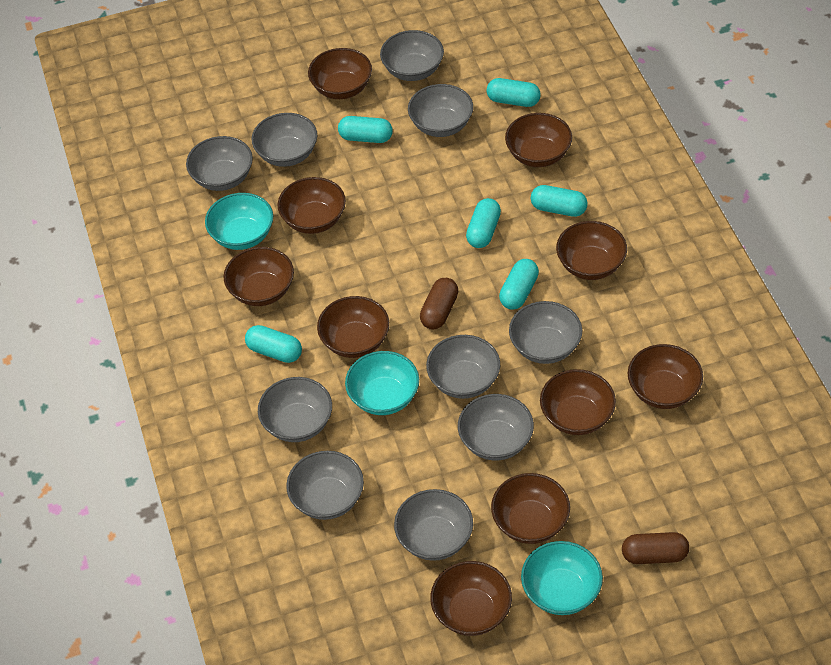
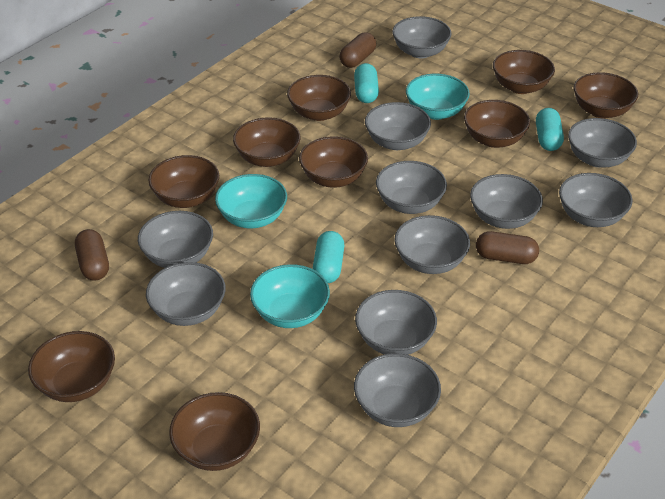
brown bowl: [223,247,294,306] [278,177,346,234] [308,48,372,99] [317,296,389,358] [430,561,512,636] [491,473,570,544] [505,113,572,167] [540,369,616,435] [556,221,627,280] [628,344,703,409] = 10 -> [28,331,115,402] [148,155,219,208] [169,392,260,471] [233,117,301,167] [287,75,351,121] [299,136,368,188] [464,100,530,148] [493,50,555,94] [574,72,638,119] = 9
brown capsule: [420,278,458,329] [622,532,689,564] = 2 -> [75,229,109,281] [339,32,376,68] [476,231,539,264] = 3
grey bowl: [186,136,253,191] [252,113,317,167] [258,377,332,442] [286,451,364,520] [380,30,444,81] [394,489,473,561] [408,84,473,137] [426,335,500,399] [458,394,534,460] [509,301,582,364] = 10 -> [138,211,213,268] [146,262,226,326] [354,353,441,427] [355,290,437,355] [365,102,431,150] [376,161,447,214] [392,16,452,58] [395,215,470,274] [470,174,543,229] [559,173,633,227] [568,118,637,167] = 11
turquoise capsule: [245,325,302,363] [338,116,393,143] [466,198,501,248] [487,78,541,107] [499,259,539,309] [531,185,588,217] = 6 -> [312,231,344,283] [354,63,379,103] [536,108,564,151] = 3

